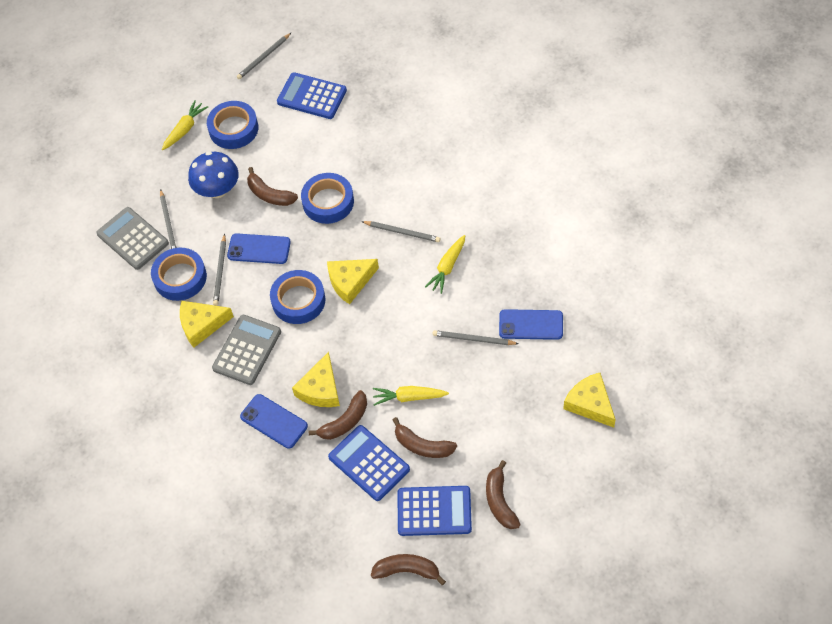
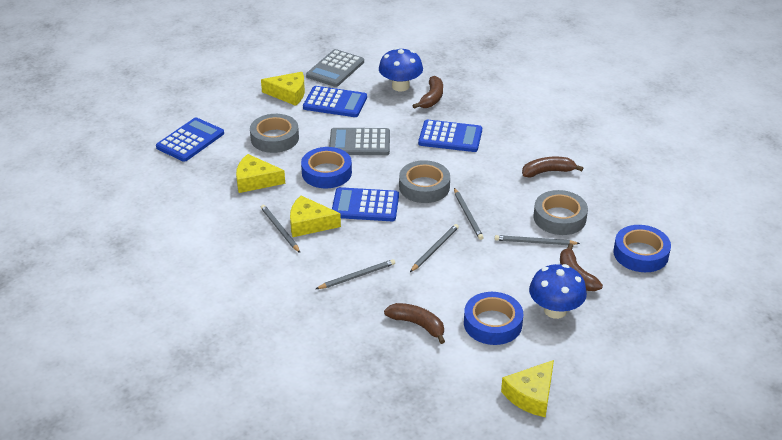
blue calculator: [277,72,347,119] [328,425,410,501] [398,486,472,536] = 3 -> [156,117,224,162] [303,86,367,117] [332,187,399,221] [418,120,482,152] = 4
blue mushroom: [188,151,239,198] = 1 -> [379,48,423,91] [529,264,587,319] = 2
blue phone: [227,233,291,264] [240,394,308,449] [499,309,563,340] = 3 -> none = 0
blue tape: [151,248,207,301] [207,101,258,149] [270,270,326,324] [301,173,354,224] = 4 -> [301,147,352,188] [464,292,523,345] [613,225,671,272] = 3
brown banana: [247,167,298,206] [309,390,367,440] [371,554,446,585] [393,417,457,458] [486,460,521,529] = 5 -> [384,303,445,344] [413,76,443,109] [522,157,583,178] [560,243,603,291] = 4
grey tape: none = 0 -> [250,114,299,153] [399,160,450,203] [534,190,588,235] = 3
yellow carrot: [162,100,208,150] [373,386,449,406] [425,235,465,294] = 3 -> none = 0

